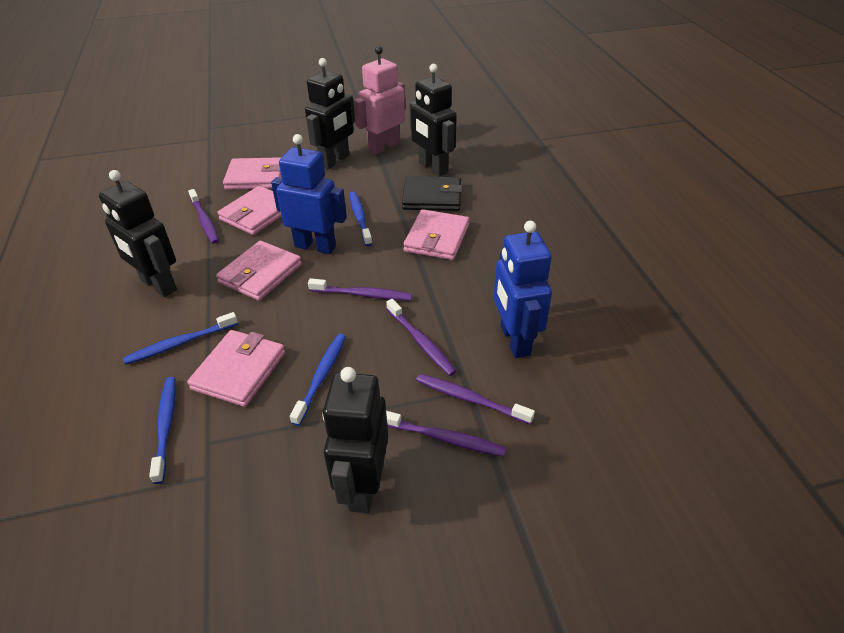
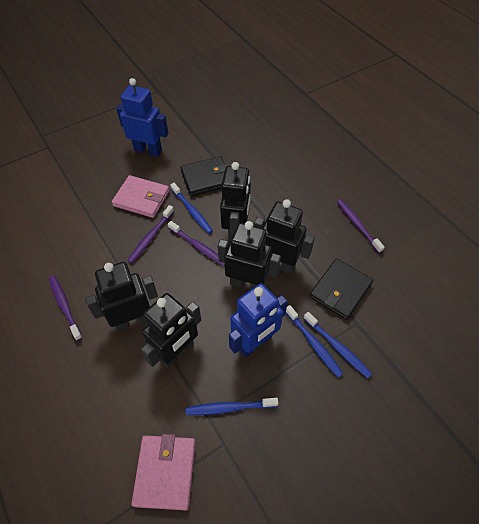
black robot: [99,170,177,297] [305,58,355,169] [322,367,388,513] [409,64,457,177] = 4 -> [85,262,158,332] [141,293,201,368] [218,221,281,290] [220,162,251,242] [254,199,315,274] = 5
black wallet: [402,176,463,211] = 1 -> [180,156,228,196] [310,259,373,320] = 2
pink robot: [354,46,405,154] = 1 -> none = 0
pink wallet: [187,330,285,407] [216,241,302,301] [217,186,281,235] [223,157,282,190] [403,209,469,260] = 5 -> [112,175,170,218] [131,434,196,510] = 2
purple toothbrush: [188,189,219,244] [308,278,412,301] [386,299,456,376] [386,411,506,457] [416,374,535,424] = 5 -> [49,275,82,341] [127,205,174,263] [168,221,225,266] [337,199,385,253] = 4

